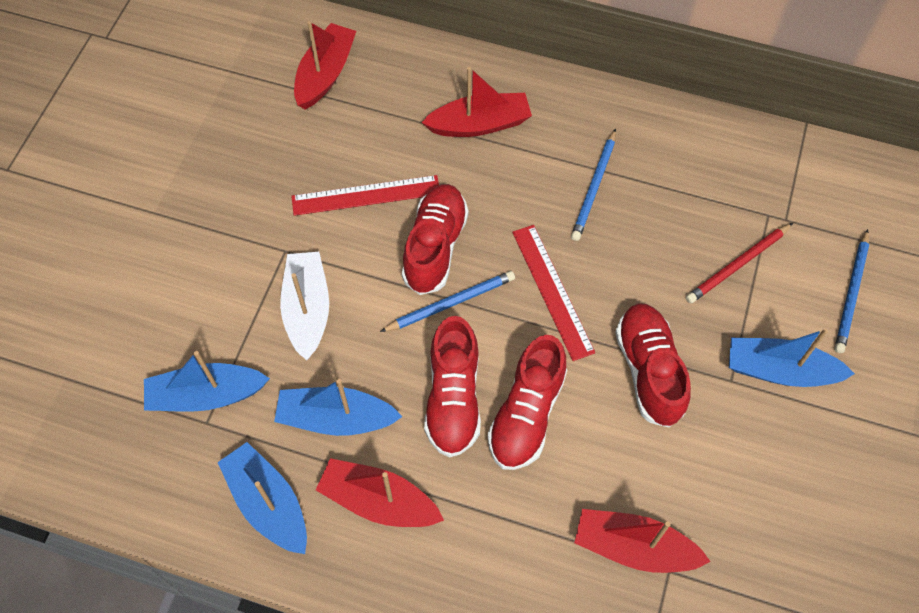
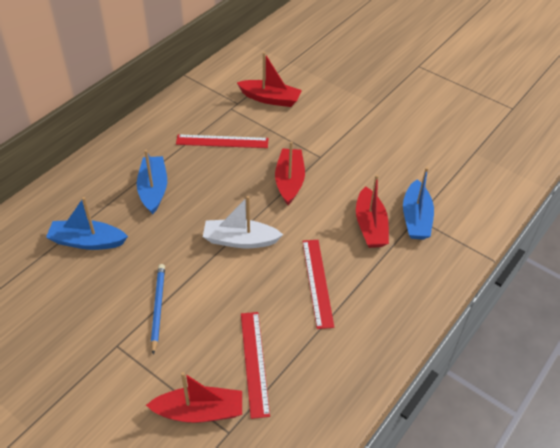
blue boat: [144,351,270,411] [217,442,307,554] [274,379,403,436] [729,329,855,387] = 4 -> [46,197,128,250] [137,150,167,214] [403,167,434,240] = 3
blue pencil: [380,271,515,332] [571,129,616,241] [834,229,869,353] = 3 -> [151,264,165,355] = 1
red pencil: [686,223,793,303] = 1 -> none = 0
red ruler: [291,175,439,216] [512,225,595,361] = 2 -> [176,134,269,148] [241,312,270,419] [302,240,334,329] = 3
red shoe: [402,184,469,295] [424,316,481,458] [488,335,567,470] [615,303,691,428] = 4 -> none = 0

